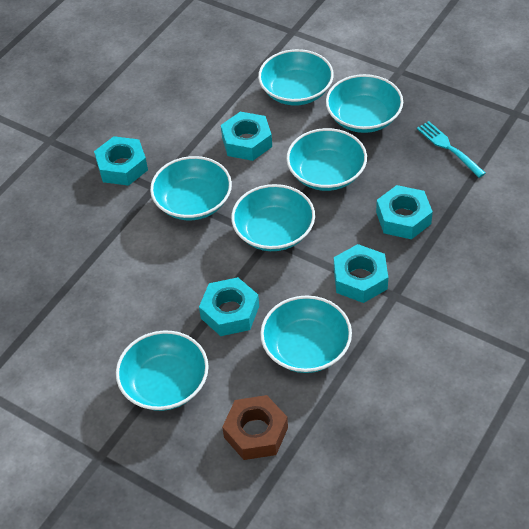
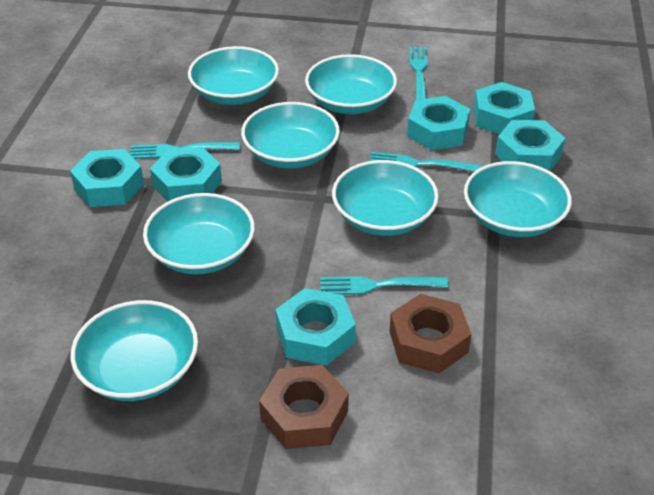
brown nut: [222,395,288,460] = 1 -> [259,365,349,449] [390,294,471,373] = 2
turquoise fork: [417,121,486,178] = 1 -> [130,142,240,159] [320,276,449,295] [370,152,482,172] [409,47,428,100] = 4
turquoise nut: [94,136,148,186] [199,277,259,336] [221,112,272,161] [334,244,388,303] [376,185,433,239] = 5 -> [70,149,144,207] [150,147,222,202] [276,288,356,366] [407,96,470,150] [474,82,535,134] [495,120,565,171] = 6

